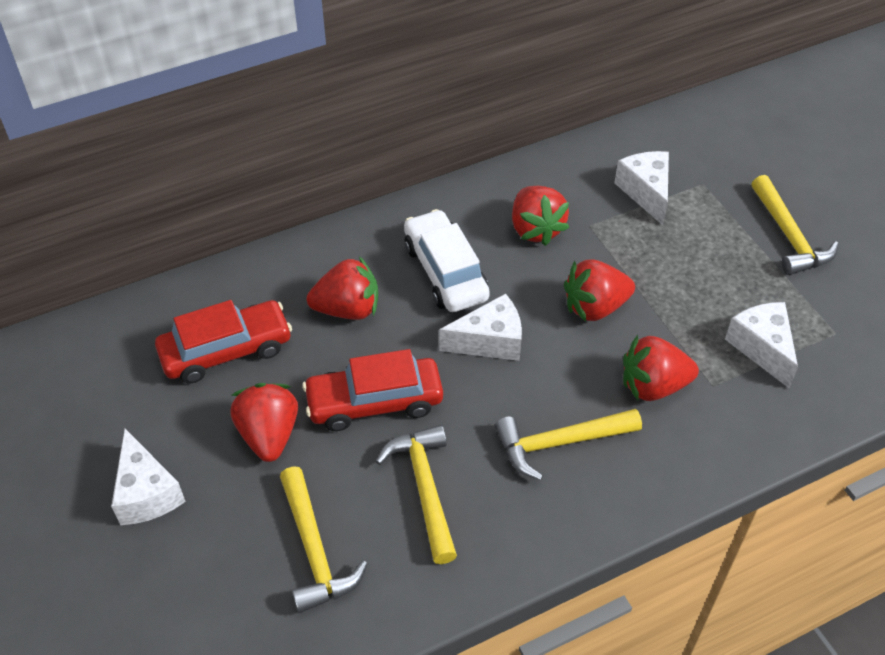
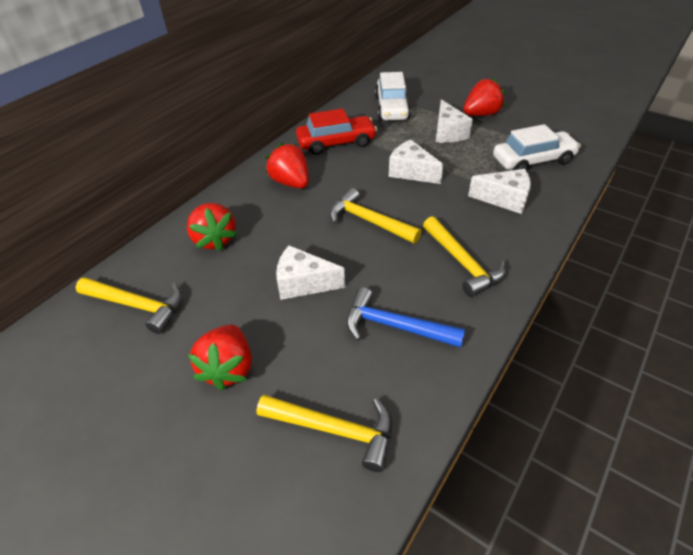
blue hammer: none = 0 -> [346,287,465,348] = 1
red car: [155,300,292,383] [302,349,443,431] = 2 -> [296,108,377,155] = 1
red strawberry: [230,383,298,462] [307,256,378,320] [512,186,569,246] [564,260,635,322] [623,335,699,401] = 5 -> [187,203,237,251] [188,324,252,391] [266,143,309,188] [463,77,505,116] = 4
white car: [404,209,490,312] = 1 -> [375,72,411,120] [493,124,581,170] = 2

